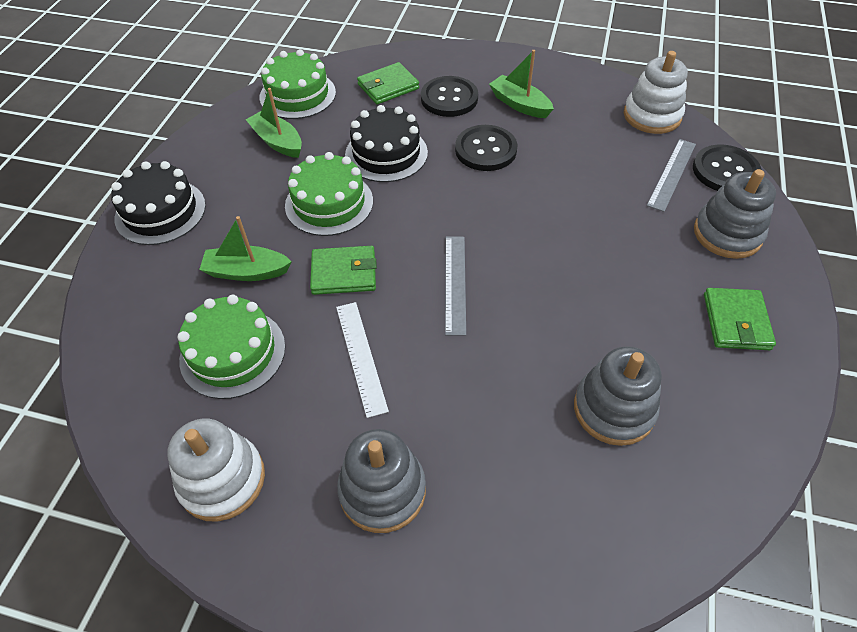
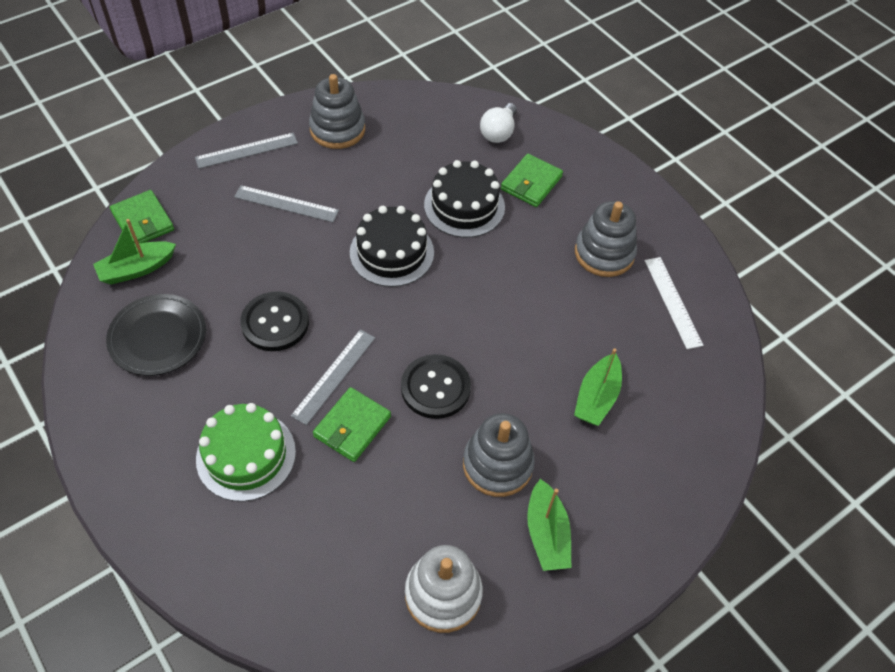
black button: [421,76,478,117] [455,125,517,171] [693,144,762,191] = 3 -> [240,291,309,351] [401,354,471,419] = 2
black plate: none = 0 -> [106,294,206,376] = 1
green cake: [177,295,285,399] [260,49,336,119] [285,152,373,236] = 3 -> [196,403,296,502] = 1
grey ruler: [445,237,466,336] [647,139,696,212] = 2 -> [195,133,298,169] [234,185,339,222] [291,329,375,425] = 3
white light bulb: none = 0 -> [480,103,517,143] = 1
white stacking toy: [167,419,265,522] [624,51,688,134] = 2 -> [405,545,483,633] = 1

